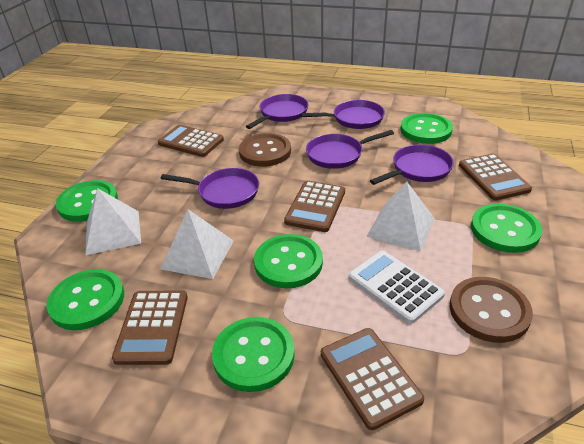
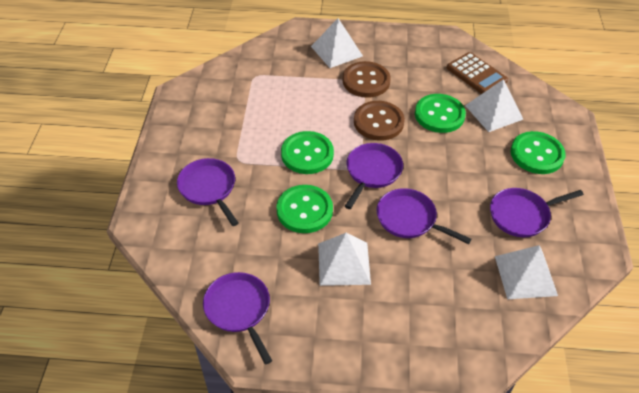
brown calculator: [112,290,188,365] [158,125,224,157] [284,181,345,232] [321,328,424,430] [459,154,532,200] = 5 -> [447,52,508,94] = 1
green button: [47,269,124,330] [56,180,118,222] [212,317,295,392] [254,234,323,288] [400,113,453,144] [471,204,542,253] = 6 -> [276,185,333,233] [281,131,334,174] [415,94,466,133] [511,131,566,174] = 4
white calculator: [349,251,445,324] = 1 -> none = 0
white pyramid: [85,188,141,255] [161,209,234,279] [367,182,434,251] = 3 -> [311,18,363,68] [318,233,371,286] [465,79,524,132] [495,245,558,299] = 4

